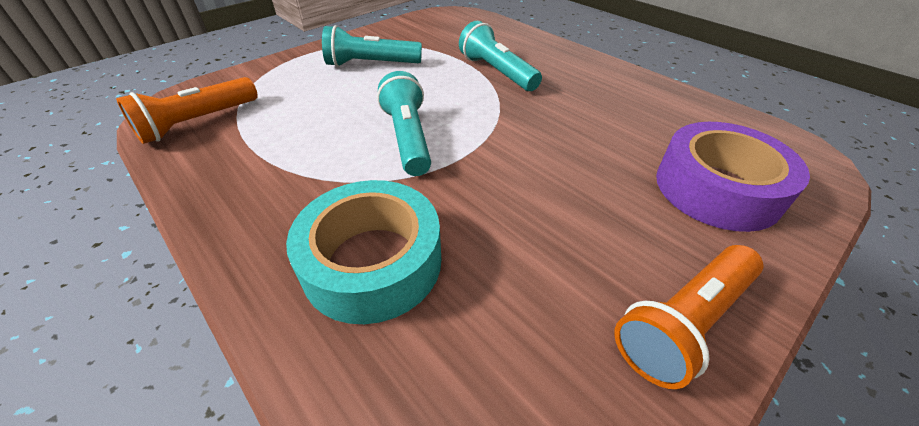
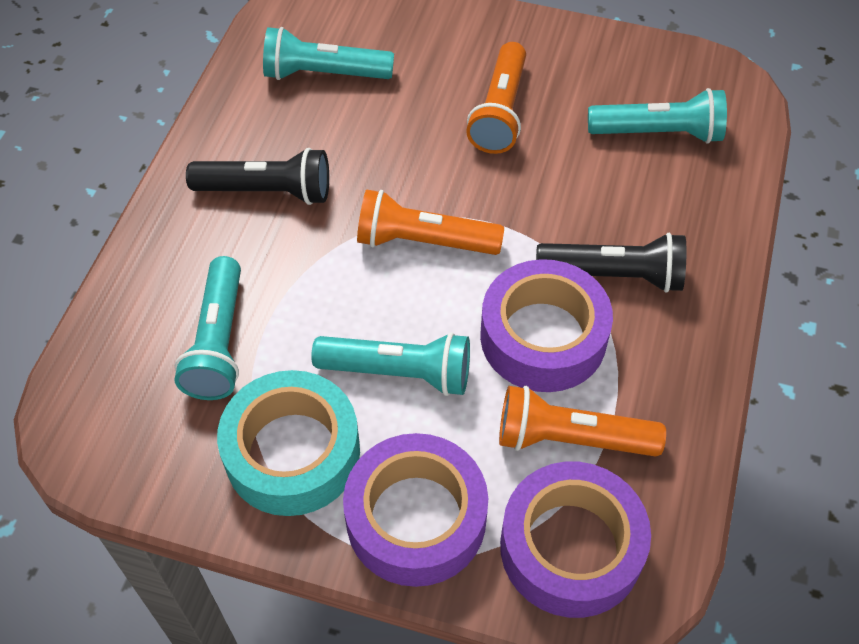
black flashlight: none = 0 -> [186,148,329,205] [536,233,686,293] = 2
orange flashlight: [116,77,258,144] [614,245,763,389] = 2 -> [357,189,504,255] [466,42,526,154] [499,386,666,457] = 3
purple tape: [656,122,810,232] = 1 -> [343,433,488,587] [480,259,613,392] [500,462,651,618] = 3
turquoise flashlight: [322,25,422,67] [377,71,431,176] [459,21,542,91] = 3 -> [174,256,241,400] [263,27,394,80] [311,332,470,396] [588,88,727,144] = 4

